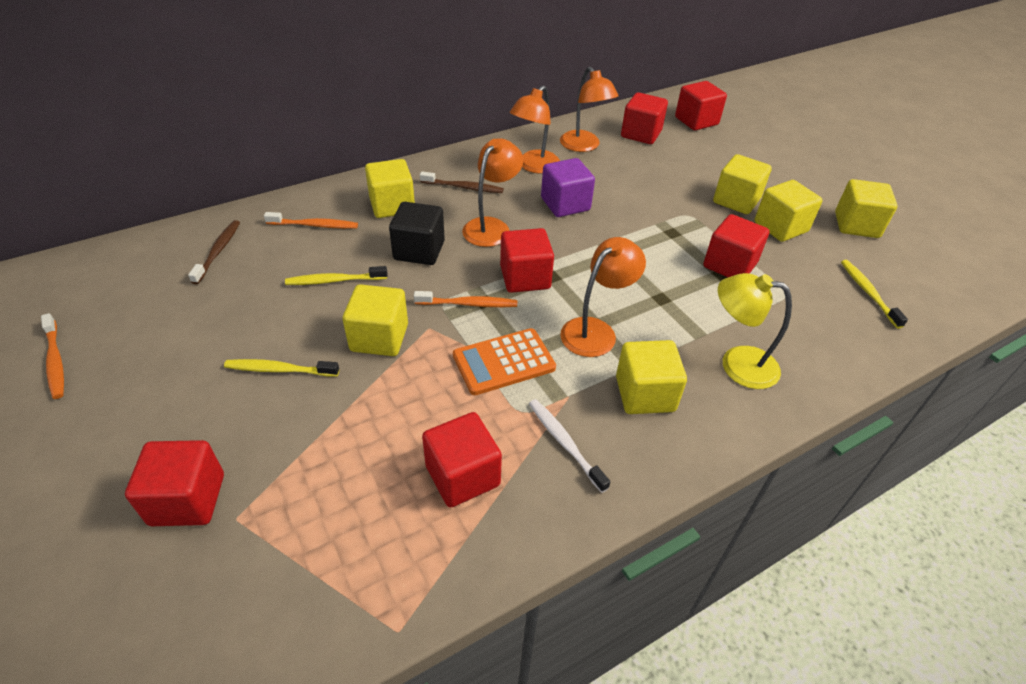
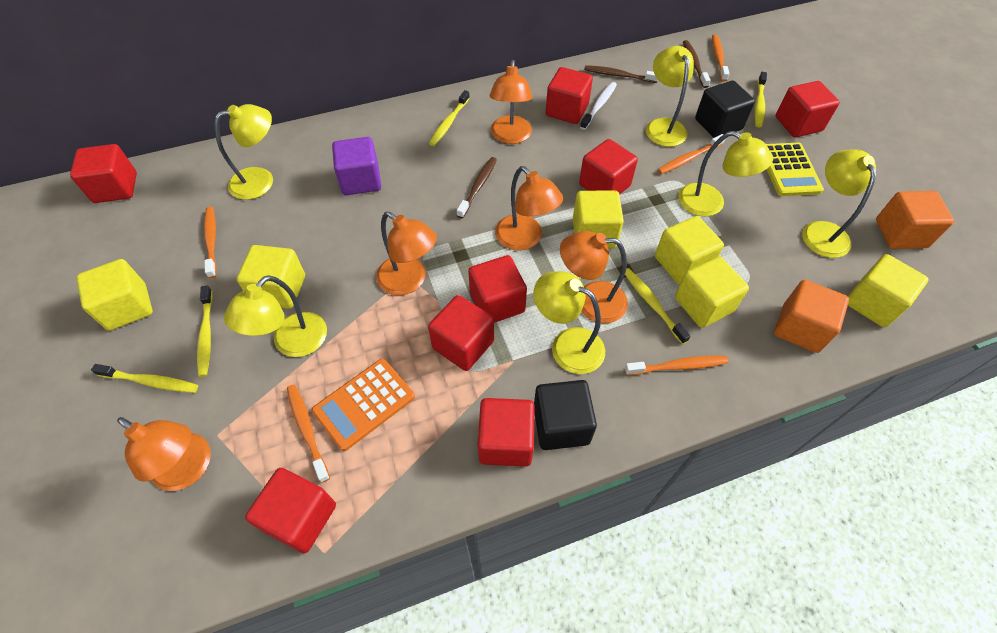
black cube: [389,202,445,265] = 1 -> [534,380,597,450] [695,81,755,138] = 2
brown toothbrush: [188,220,240,284] [420,171,504,193] = 2 -> [457,157,497,218] [584,65,658,83] [683,40,711,88] = 3
orange cube: none = 0 -> [774,280,849,353] [876,191,954,249] = 2
orange lamp: [462,138,523,247] [510,85,560,174] [560,67,618,152] [560,237,646,357] = 4 -> [117,417,211,491] [376,212,437,295] [490,60,532,144] [495,166,563,251] [560,231,628,323] = 5
orange toothbrush: [41,313,64,399] [264,212,358,229] [414,291,517,307] = 3 -> [204,207,217,278] [287,384,330,483] [625,356,728,375] [658,134,725,174] [712,34,729,82] = 5
red cube: [125,440,224,526] [422,412,502,507] [500,228,554,293] [621,92,668,144] [675,81,727,131] [703,214,769,277] = 6 -> [70,144,137,203] [245,468,336,553] [428,295,494,371] [468,255,527,323] [478,398,535,467] [546,67,593,124] [579,139,638,195] [776,81,840,137] = 8
yellow calculator: none = 0 -> [766,143,824,196] = 1
yellow lamp: [718,273,792,389] = 1 -> [215,104,273,200] [224,275,327,357] [534,271,605,374] [646,46,694,147] [678,131,773,217] [802,149,876,258] = 6
yellow toothbrush: [224,359,339,376] [285,266,387,285] [841,260,908,329] = 3 -> [91,364,198,393] [197,285,213,377] [429,90,470,146] [625,268,691,344] [755,72,767,127] = 5

